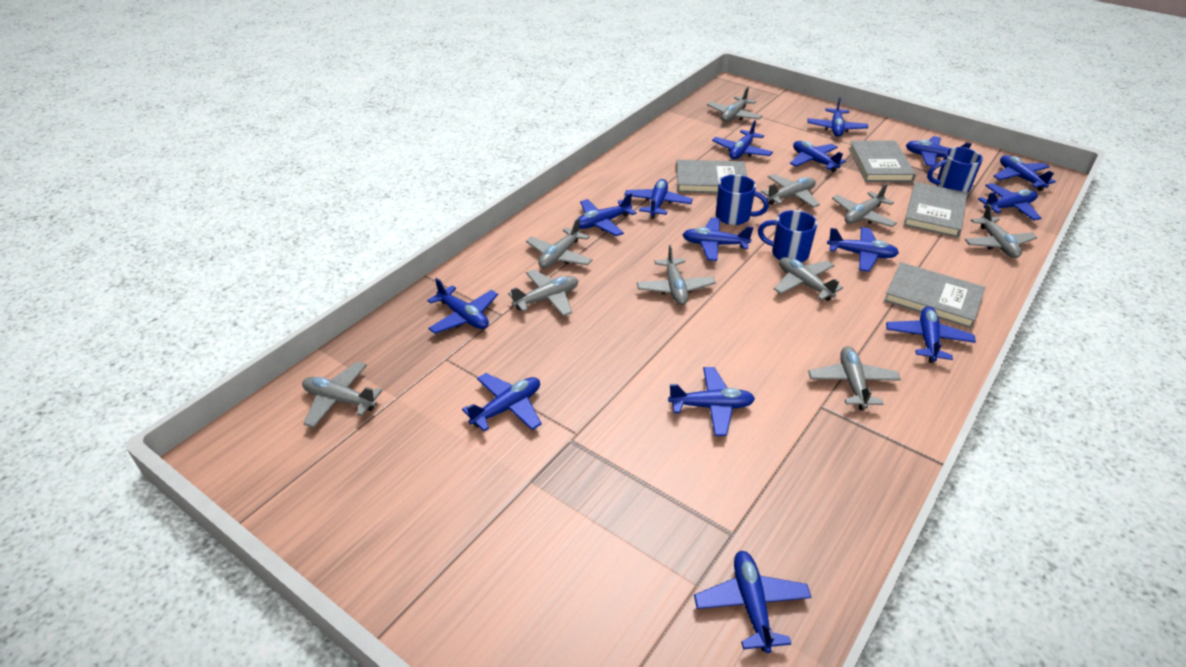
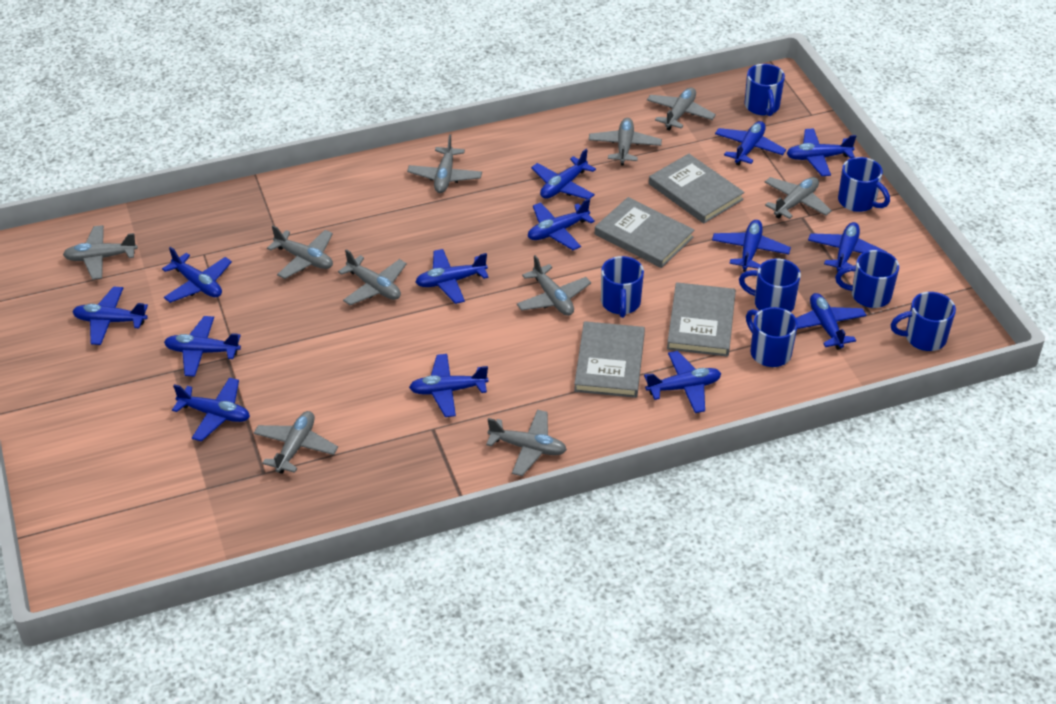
blue mug: [716,175,769,225] [758,210,817,263] [927,147,983,193] = 3 -> [601,256,644,318] [739,259,801,312] [745,64,785,116] [746,307,798,367] [835,250,899,308] [838,157,890,212] [890,292,956,351] = 7
blue plane: [427,278,498,334] [462,373,542,431] [579,193,636,236] [624,179,693,219] [668,367,755,436] [682,218,754,261] [694,551,812,653] [712,120,773,160] [790,141,846,172] [807,97,868,137] [827,227,899,272] [886,306,976,363] [906,136,972,166] [978,183,1041,221] [993,155,1056,191] = 15 -> [72,286,148,345] [162,247,232,303] [164,316,241,377] [172,377,250,442] [409,354,488,417] [416,249,489,304] [528,199,595,250] [531,149,596,199] [644,351,721,413] [712,220,791,272] [715,121,786,166] [786,128,856,176] [796,293,866,350] [808,222,887,272] = 14

